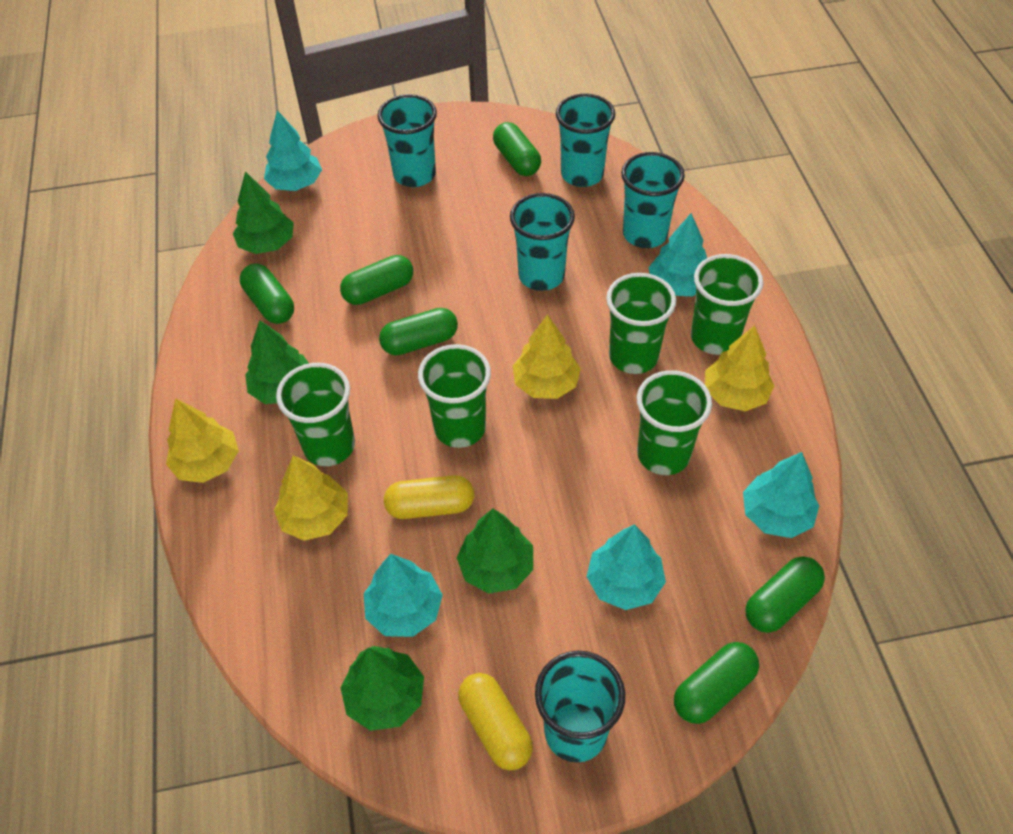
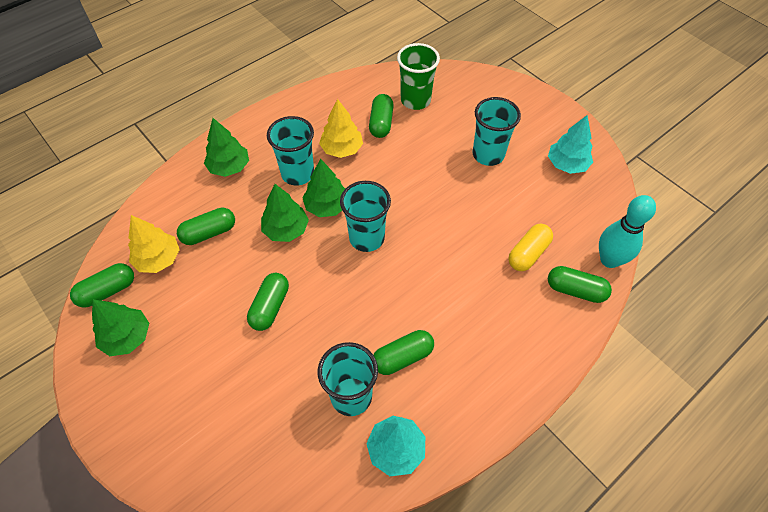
green cup: [276,363,355,466] [418,344,491,448] [606,273,676,374] [637,370,712,475] [691,254,764,355] = 5 -> [397,43,440,110] = 1
turquoise bowling pin: none = 0 -> [599,195,656,268] = 1
turquoise cup: [377,94,437,187] [510,193,575,291] [535,651,625,762] [556,94,615,187] [621,152,685,248] = 5 -> [267,116,314,185] [318,342,378,416] [340,181,391,252] [473,97,521,166] = 4
turquoise tree: [264,110,322,191] [364,554,443,637] [586,524,666,610] [648,213,707,296] [743,452,819,538] = 5 -> [366,416,425,476] [548,115,593,174] = 2
yellow capsule: [384,475,474,519] [458,673,533,770] = 2 -> [508,224,553,271] = 1
yellow tree: [166,398,239,483] [274,455,348,541] [513,314,581,399] [705,325,774,411] = 4 -> [128,215,180,273] [319,99,363,158] = 2

